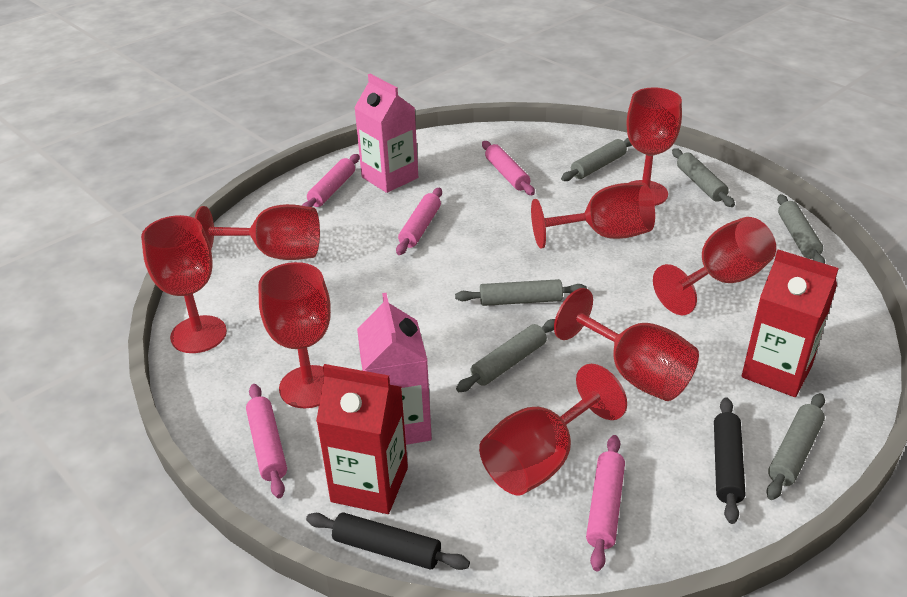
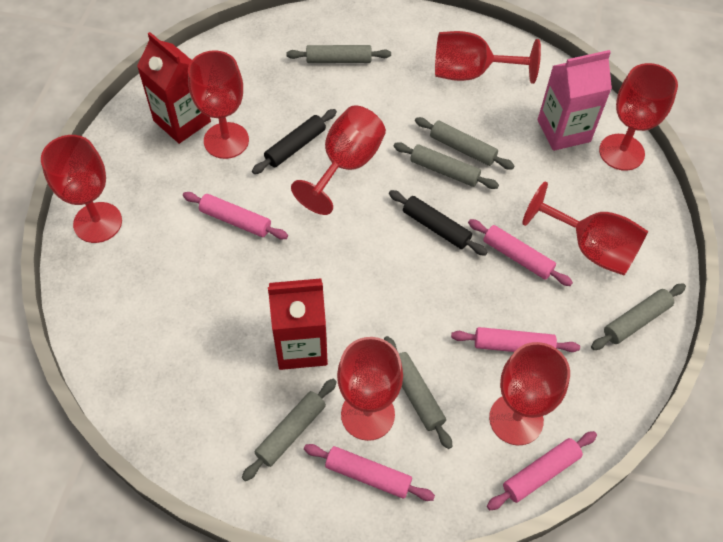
pink carton: [354,74,418,193] [357,293,432,445] = 2 -> [538,50,612,151] = 1

